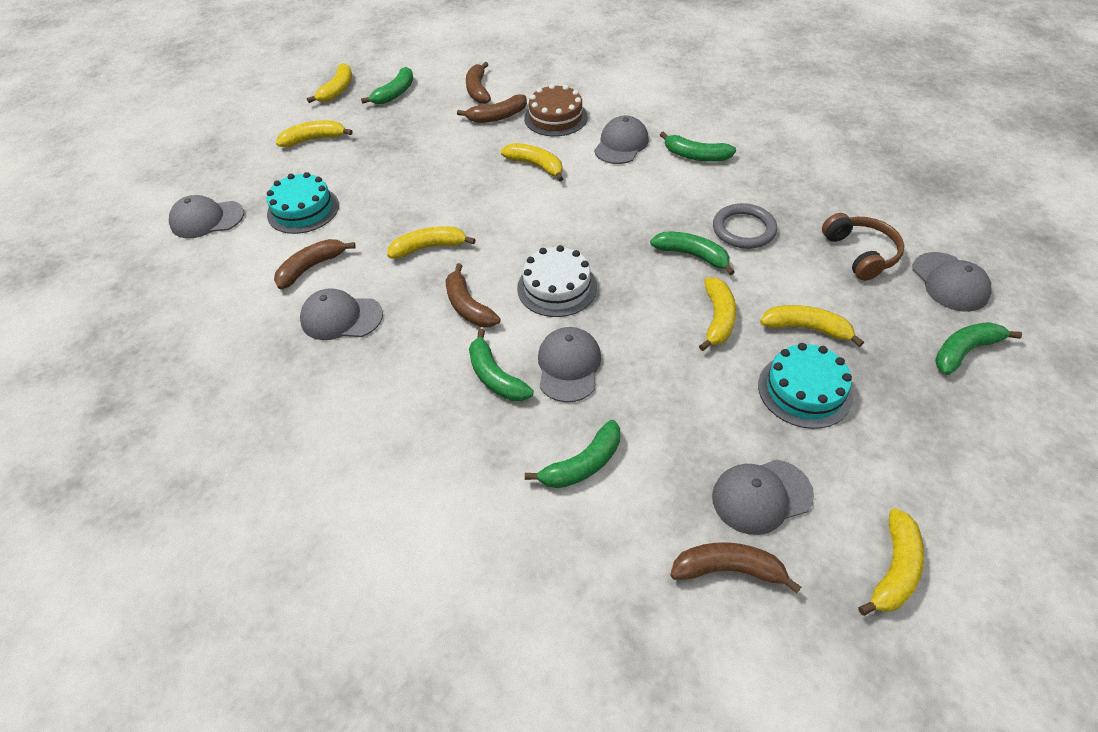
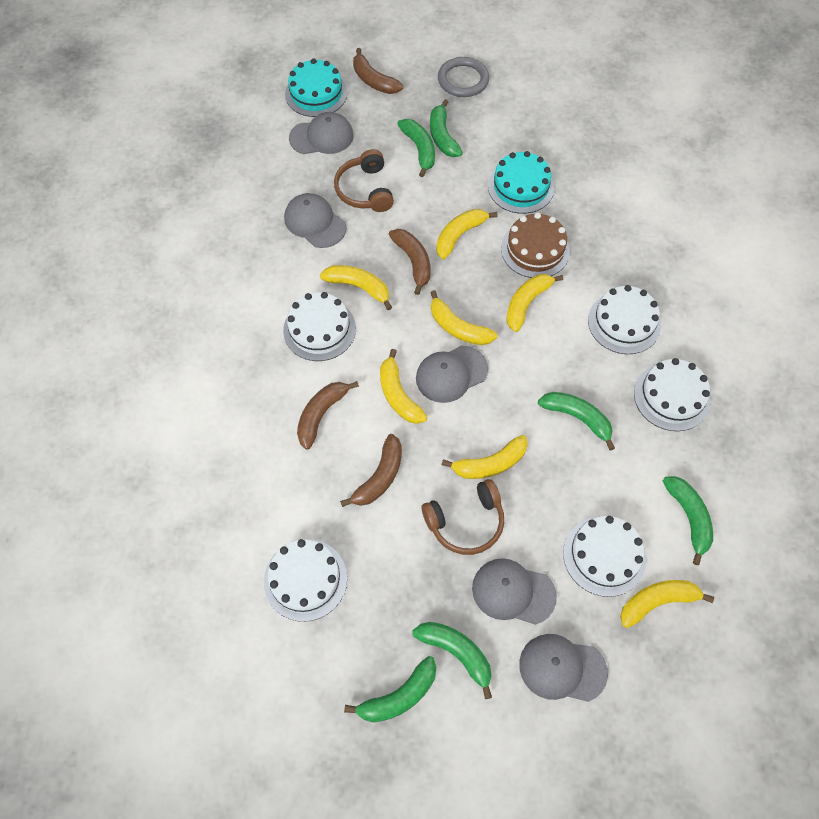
brown banana: [274,239,356,289] [446,263,501,327] [457,94,527,123] [466,62,491,104] [670,542,801,593] = 5 -> [297,381,359,450] [340,434,402,507] [353,48,403,94] [388,229,431,295] = 4
brown headphones: [822,213,904,281] = 1 -> [334,149,394,212] [422,479,504,555] = 2
grey cap: [169,195,244,238] [300,288,383,340] [538,327,601,403] [594,116,649,164] [712,459,814,535] [912,252,991,312] = 6 -> [284,193,346,248] [289,112,354,154] [416,345,488,403] [472,558,557,625] [519,634,608,702] = 5
white cake: [517,245,597,317] = 1 -> [264,539,347,622] [283,292,356,361] [563,516,646,597] [588,285,661,354] [634,358,710,431] = 5

